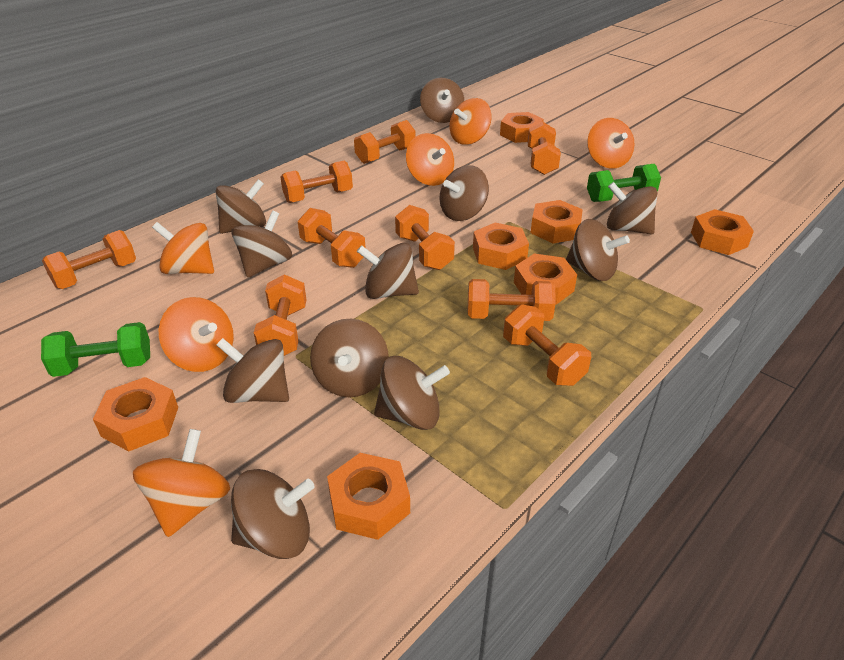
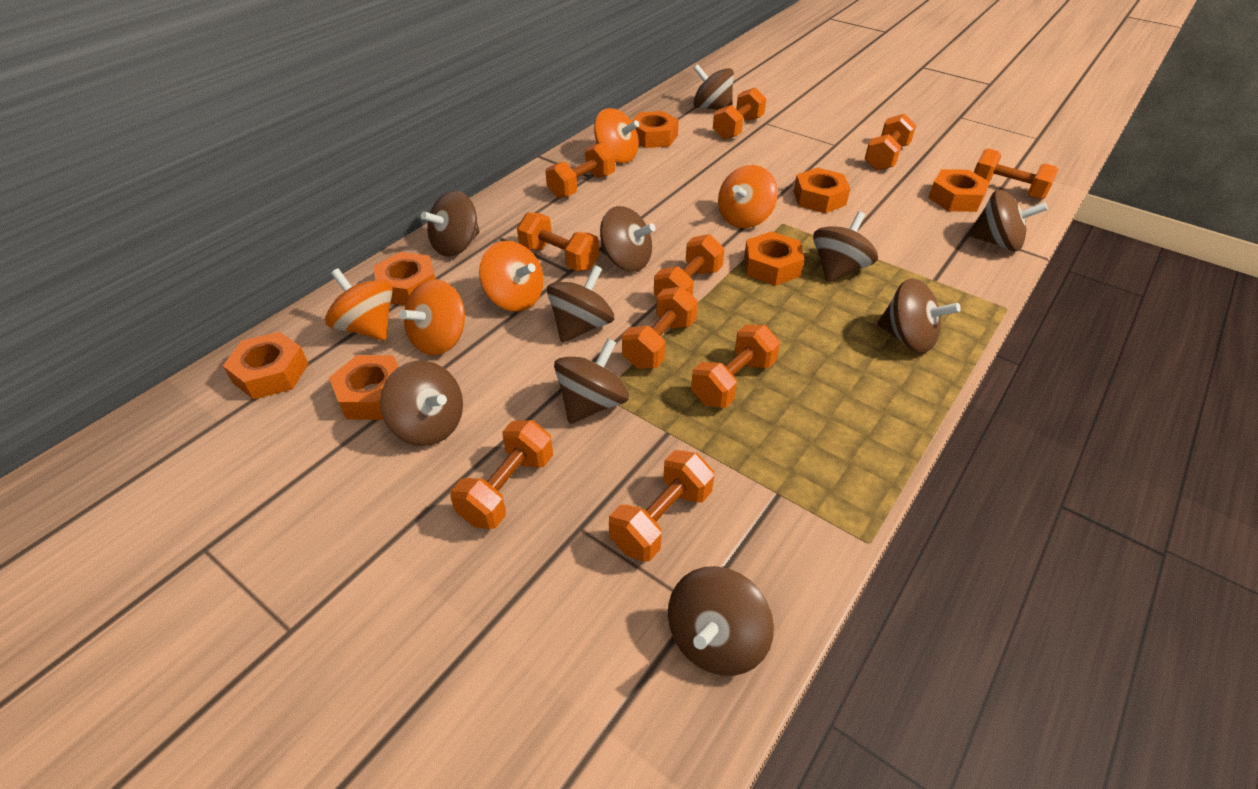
brown spinning top: [216,179,266,234] [216,338,289,403] [231,469,314,559] [232,211,292,278] [310,319,389,397] [357,243,419,299] [374,356,450,430] [420,78,464,123] [439,165,489,221] [566,219,630,281] [607,182,657,235] = 11 -> [380,361,463,446] [421,191,480,257] [547,265,614,343] [554,338,629,424] [600,206,655,272] [668,566,774,676] [693,64,734,110] [813,212,878,283] [877,278,961,353] [968,190,1048,251] = 10
green dumbbell: [41,322,150,377] [587,164,661,202] = 2 -> none = 0
orange dumbbell: [42,230,136,289] [254,274,306,356] [281,161,353,203] [298,208,365,268] [354,120,416,164] [395,205,455,270] [468,279,556,321] [503,304,591,386] [527,122,561,175] = 9 -> [450,420,553,529] [517,212,599,271] [545,142,615,198] [609,450,714,562] [622,286,698,369] [654,234,725,297] [691,325,780,408] [713,87,766,140] [865,114,916,170] [974,149,1059,200] = 10
orange spinning top: [133,429,230,537] [152,222,214,274] [159,297,234,372] [406,133,454,186] [449,98,492,145] [587,118,634,169] = 6 -> [325,268,393,341] [400,279,465,355] [479,241,544,311] [594,108,639,163] [718,165,778,228] = 5

